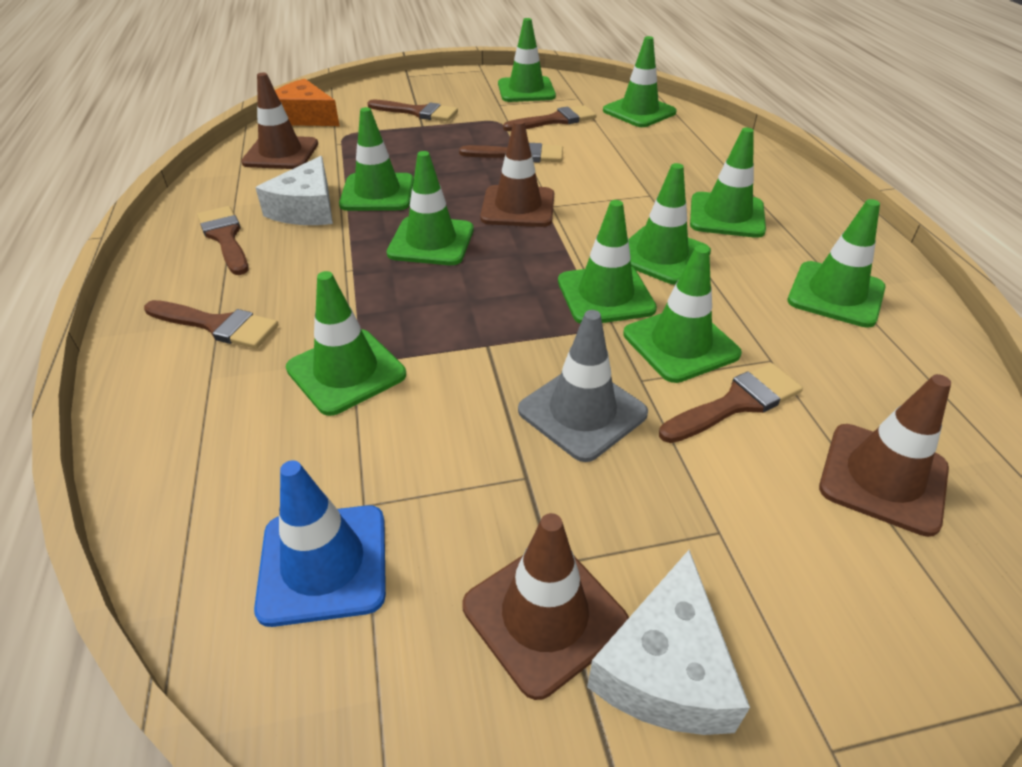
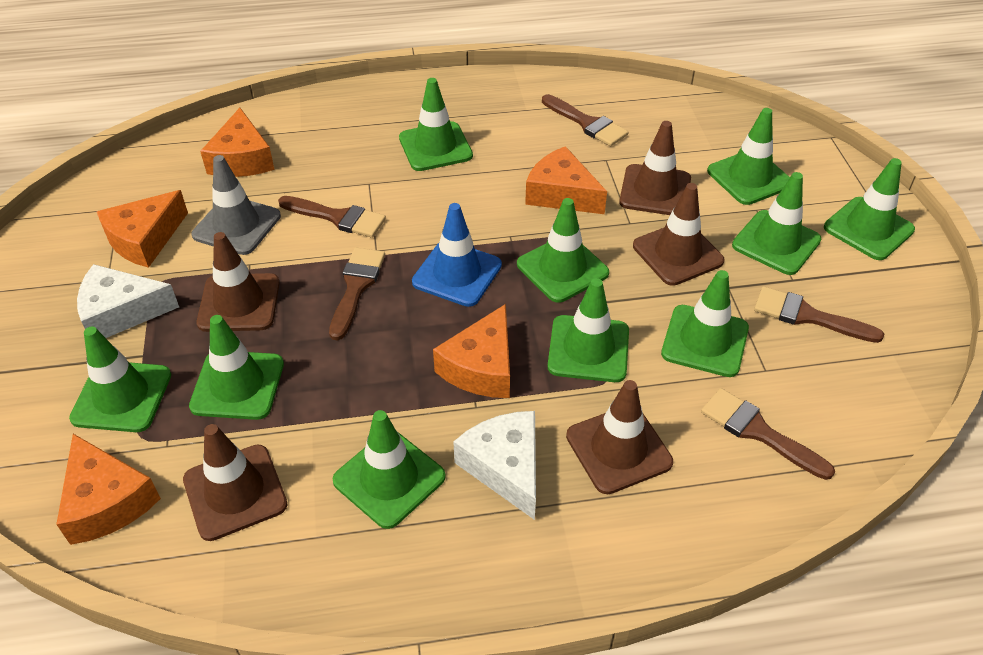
brown brush: [144,300,279,349] [197,206,249,275] [368,100,458,121] [459,143,563,162] [503,105,596,131] [659,363,803,443] = 6 -> [278,196,386,238] [329,247,385,341] [542,94,628,146] [701,388,835,480] [754,286,884,343] = 5
brown traffic cone: [241,73,318,169] [463,513,629,700] [480,120,554,227] [819,374,951,537] = 4 -> [183,424,287,541] [197,232,280,332] [566,380,673,494] [619,121,691,215] [633,183,725,286] = 5
orange cheese: [275,79,339,126] = 1 -> [56,434,161,545] [97,190,188,268] [200,108,275,177] [433,304,510,398] [525,146,607,214] = 5

